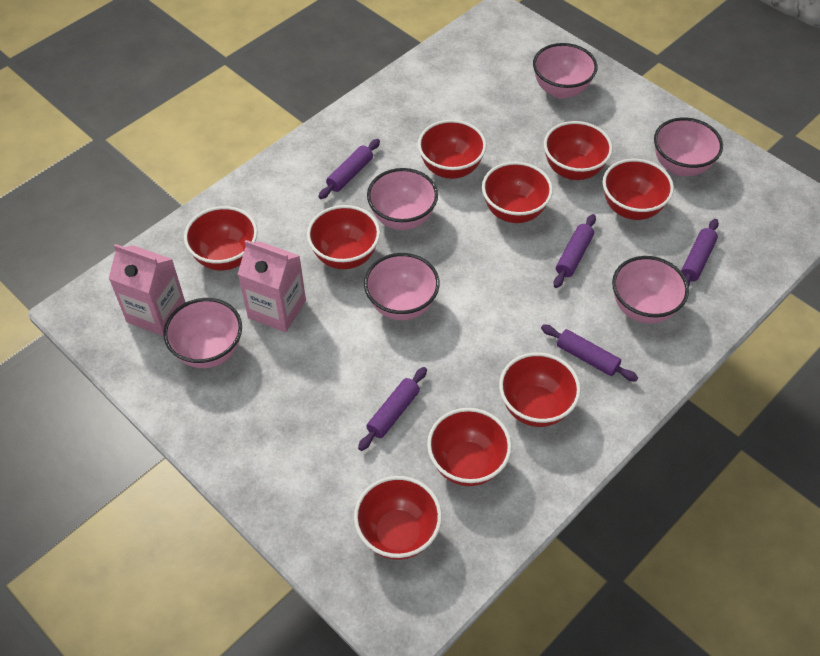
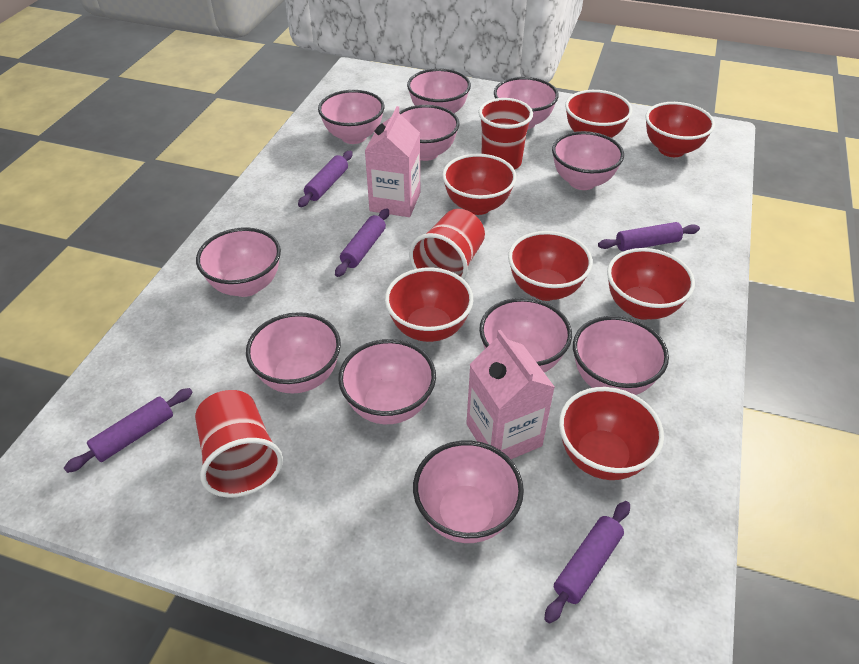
pink bowl: [163,298,242,368] [364,253,440,320] [367,168,438,230] [533,43,597,99] [612,256,689,324] [654,117,723,176] = 6 -> [196,227,281,297] [246,312,341,393] [318,90,385,144] [338,339,436,424] [399,105,460,161] [407,68,471,113] [413,440,524,543] [479,298,572,373] [494,77,559,129] [552,131,624,190] [573,316,669,395] = 11
red bowl: [184,206,258,270] [307,205,380,269] [354,476,442,560] [418,120,486,179] [427,408,512,486] [482,162,553,223] [499,352,581,427] [544,121,613,180] [603,159,674,220] = 9 -> [385,268,473,342] [442,154,517,215] [508,231,593,301] [559,387,664,480] [565,90,632,138] [607,248,695,320] [645,102,715,157] = 7
red cup: none = 0 -> [195,390,283,498] [409,209,485,279] [478,98,533,170] = 3

